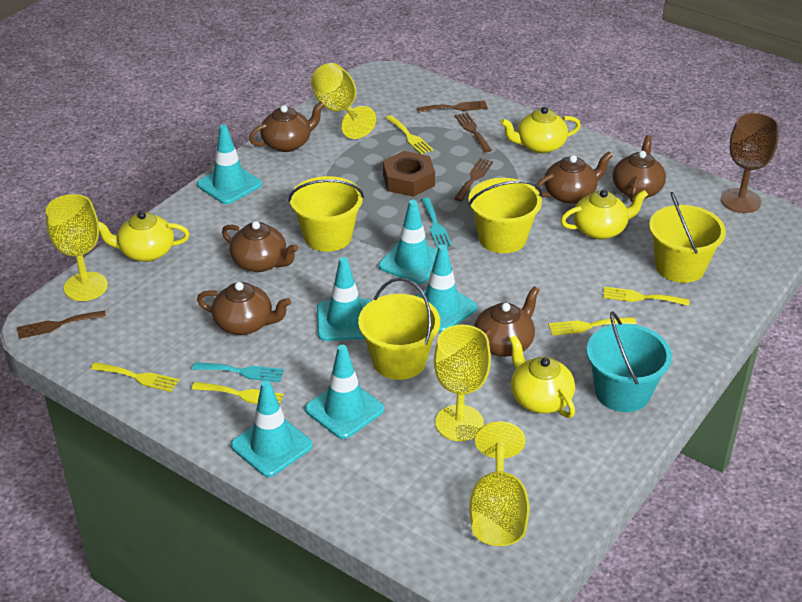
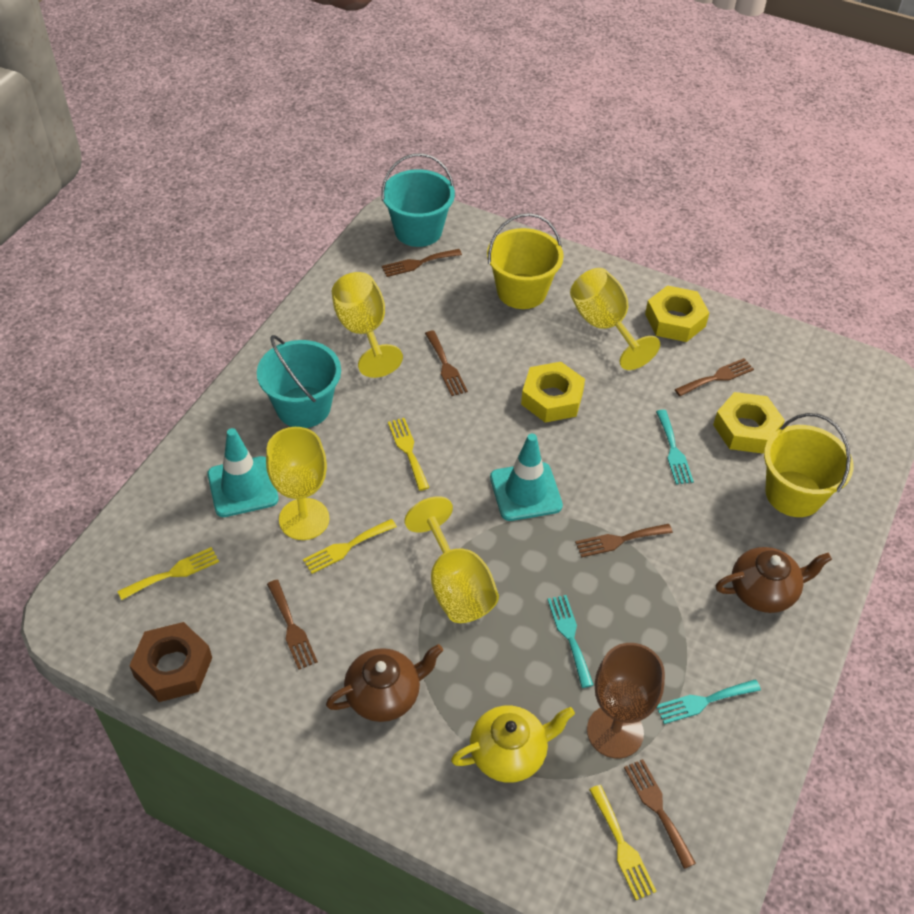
brown fork: [17,310,106,339] [417,101,488,113] [454,158,493,201] [455,113,492,153] = 4 -> [267,580,318,670] [382,249,462,277] [425,330,468,396] [575,524,673,558] [624,759,696,869] [675,358,754,396] = 6
brown teapot: [197,282,291,335] [222,221,299,272] [249,101,325,152] [474,286,540,357] [535,151,613,204] [612,135,666,202] = 6 -> [326,644,443,722] [716,547,832,613] = 2
turquoise bucket: [586,311,672,412] = 1 -> [257,335,341,428] [381,153,455,247] = 2
turquoise fork: [192,362,284,382] [421,197,452,248] = 2 -> [547,595,594,688] [656,410,694,484] [656,680,761,724] = 3
turquoise traffic cone: [197,124,262,204] [231,380,313,477] [305,345,385,439] [317,257,371,341] [379,200,438,284] [417,245,477,333] = 6 -> [207,428,279,517] [490,434,563,521] = 2
yellow bucket: [288,176,364,252] [358,278,440,380] [468,178,543,253] [649,192,726,283] = 4 -> [487,213,564,309] [764,413,854,517] = 2
yellow fork: [91,362,179,392] [192,382,284,404] [386,115,433,154] [548,317,636,336] [603,287,690,306] = 5 -> [117,547,219,600] [303,519,397,574] [388,418,430,491] [589,785,657,900] = 4
yellow nut: none = 0 -> [521,362,585,423] [645,285,709,342] [713,392,785,454] = 3
yellow teapot: [98,211,190,262] [501,107,581,154] [509,335,575,418] [561,190,648,240] = 4 -> [451,706,575,783] = 1

